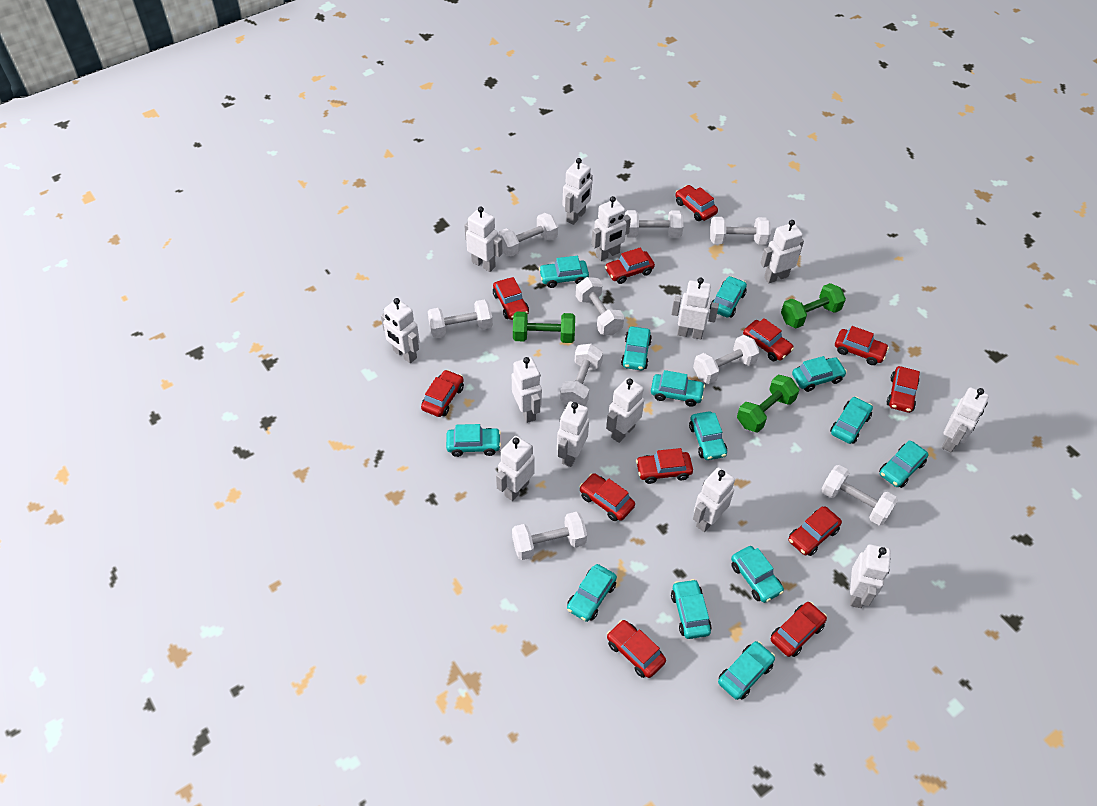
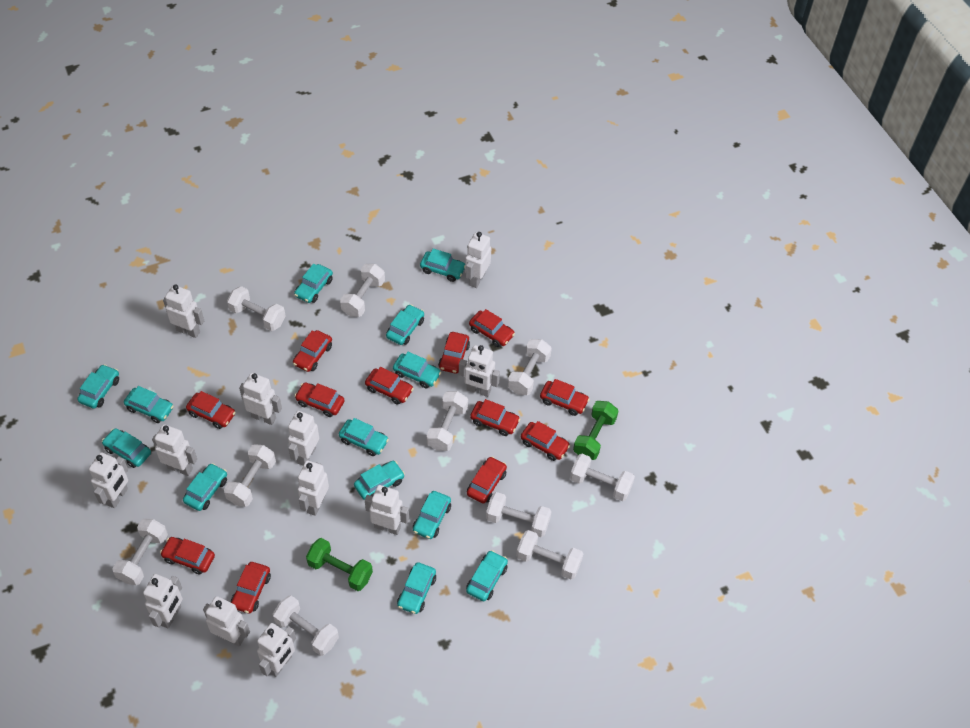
green dumbbell: [513,312,575,343] [737,375,799,432] [781,283,846,328] = 3 -> [306,538,373,591] [573,401,618,460] = 2
white dumbbell: [428,299,493,338] [498,213,558,256] [512,512,587,560] [560,344,603,406] [576,277,624,335] [625,210,683,238] [693,335,760,384] [710,217,771,245] [821,465,898,526] = 9 -> [112,519,168,585] [224,444,276,507] [227,286,286,331] [273,596,339,656] [340,264,385,317] [426,391,468,451] [486,492,552,537] [508,339,552,395] [516,530,583,580] [570,454,635,501] = 10
white robot: [381,298,420,363] [464,206,503,272] [496,436,535,501] [512,357,542,423] [557,401,589,467] [562,158,593,225] [591,196,631,261] [606,378,644,443] [671,277,719,339] [693,467,735,532] [761,220,804,283] [850,544,891,608] [942,387,989,453] = 13 -> [89,452,128,508] [143,574,183,629] [152,424,197,476] [163,284,204,338] [203,596,250,647] [239,373,282,425] [257,623,296,677] [288,411,319,466] [298,460,329,516] [365,485,409,535] [459,345,500,397] [465,232,491,288] = 12

